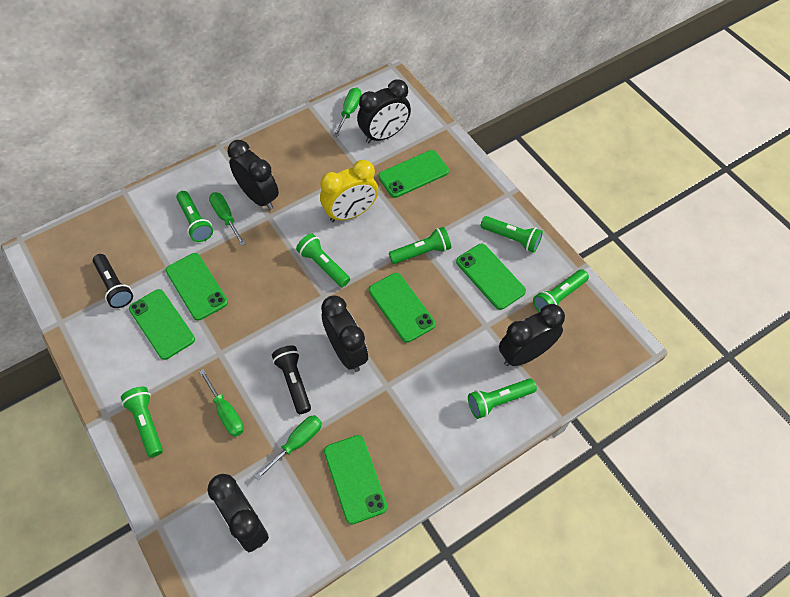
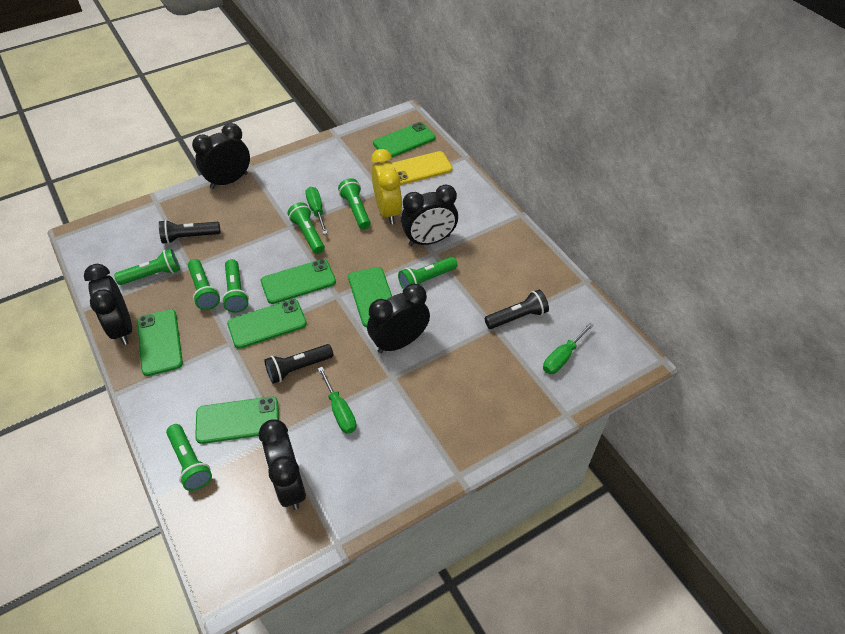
black flashlight: [93,254,133,308] [272,345,311,414] = 2 -> [159,220,221,244] [264,344,334,384] [485,290,549,329] = 3
green screwdriver: [199,369,244,437] [209,192,245,246] [255,415,322,480] [333,88,361,137] = 4 -> [305,187,328,234] [318,367,357,434] [543,323,594,374] = 3
yellow phone: none = 0 -> [392,151,453,185] = 1

